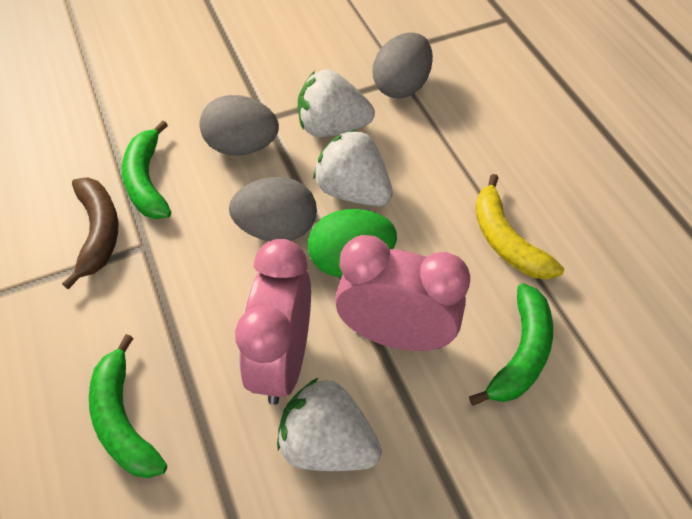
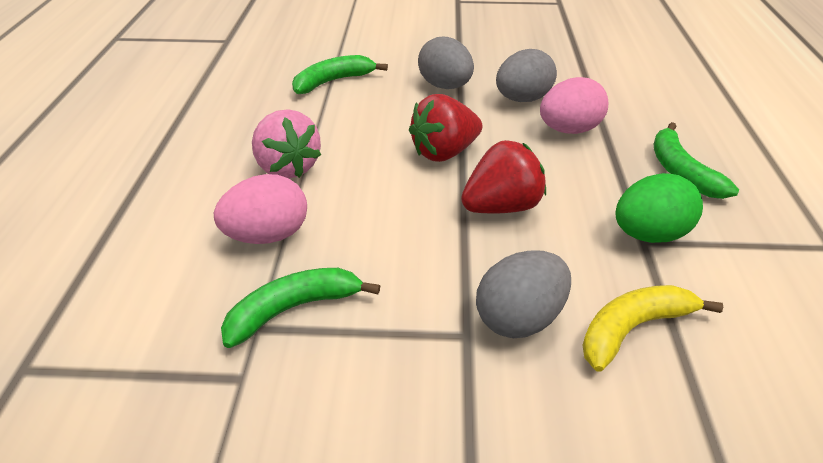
brown banana: [62,177,118,289] = 1 -> none = 0
pink clock: [235,239,311,405] [335,235,470,351] = 2 -> none = 0
pink egg: none = 0 -> [214,174,307,244] [540,77,609,134] = 2
pink strawberry: none = 0 -> [252,109,321,178] = 1
red strawberry: none = 0 -> [409,94,483,162] [461,140,546,213] = 2
white strawberry: [277,378,382,471] [298,70,375,137] [314,129,393,206] = 3 -> none = 0

